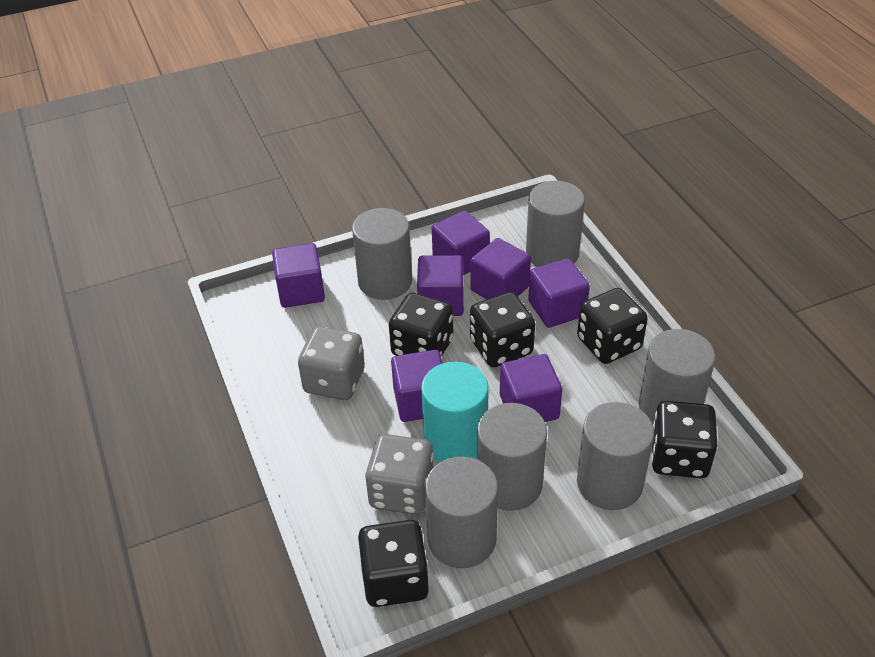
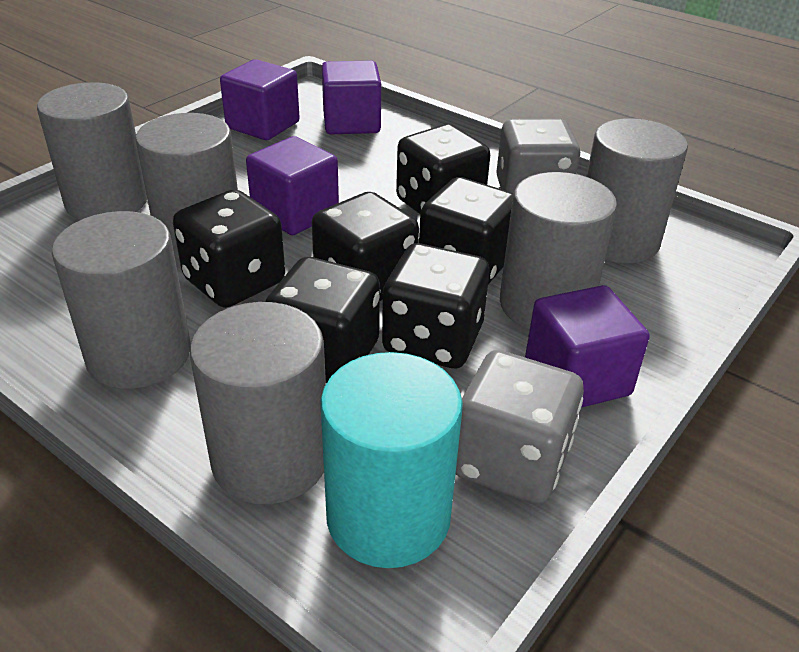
black dice: [358,520,429,607] [389,293,453,357] [470,292,535,367] [577,288,648,364] [651,401,718,478] = 5 -> [173,190,285,308] [265,257,380,383] [312,192,419,301] [382,243,490,368] [396,124,490,214] [419,177,513,284] = 6
purple cube: [272,243,325,308] [391,350,443,422] [417,255,464,316] [432,211,490,275] [470,238,531,299] [500,354,562,422] [528,258,590,328] = 7 -> [220,59,300,140] [246,136,339,235] [322,61,381,134] [525,285,650,408] = 4

